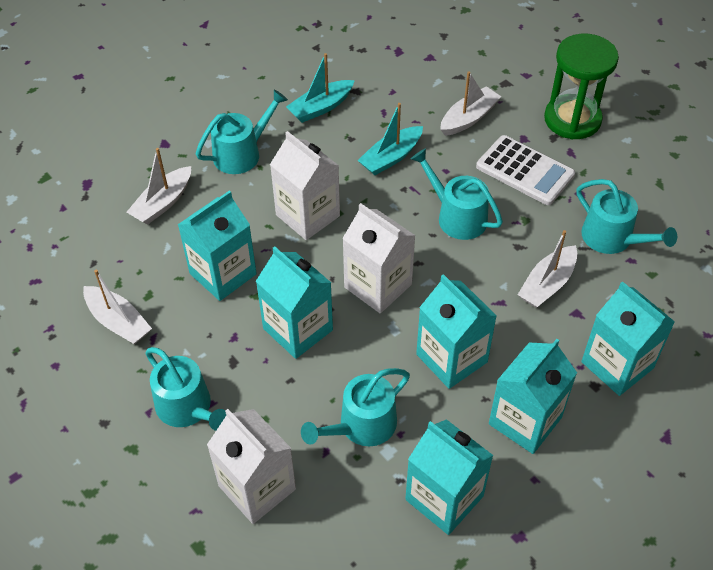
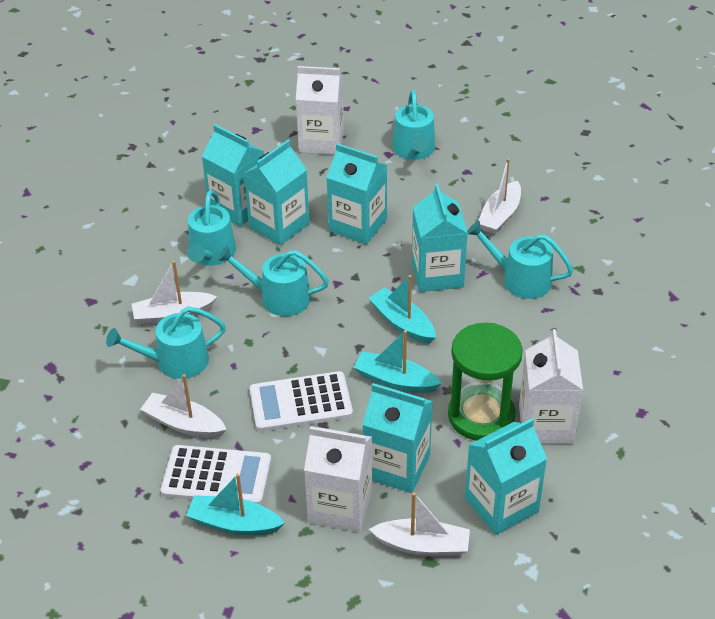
turquoise boat: [286,53,355,123] [358,103,423,175] = 2 -> [186,473,285,535] [354,330,442,393] [369,275,436,344] = 3
white calculator: [476,135,575,205] = 1 -> [161,445,271,505] [250,371,353,432] = 2

